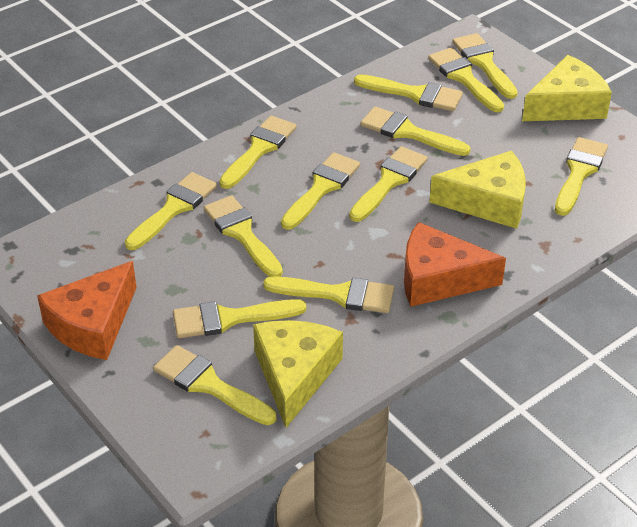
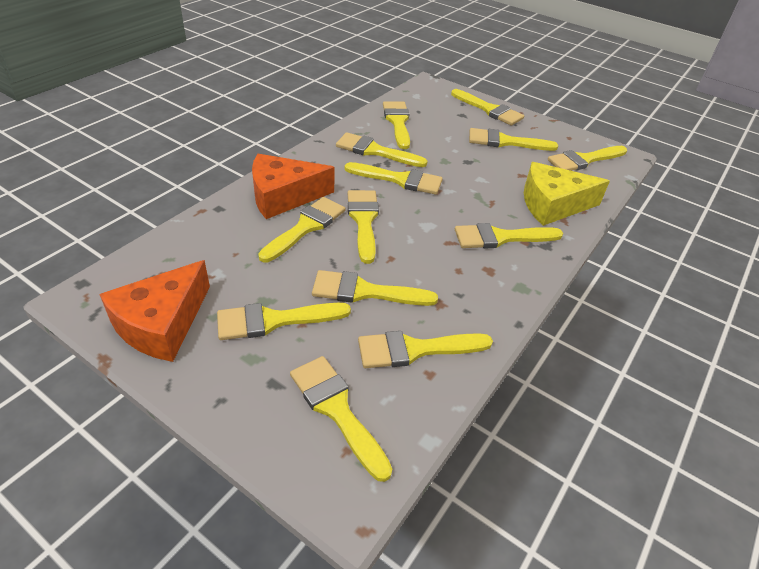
yellow cheese: [253,320,343,428] [429,151,526,229] [522,55,612,121] = 3 -> [524,162,610,226] = 1

